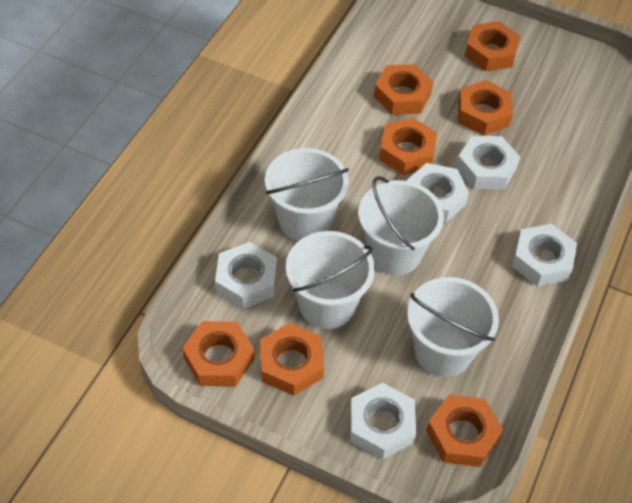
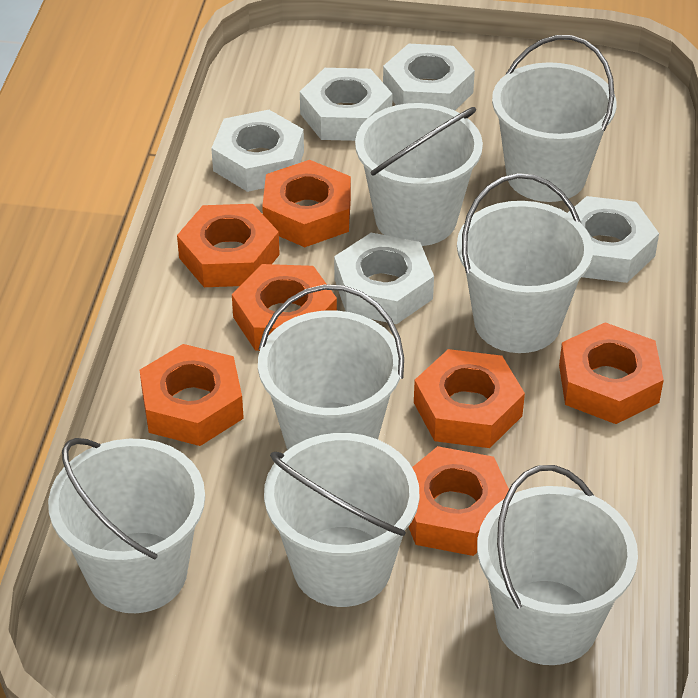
white bucket: [265,148,349,241] [286,231,375,329] [358,176,444,275] [407,277,499,377] = 4 -> [48,438,205,613] [258,284,404,450] [264,433,419,607] [355,103,483,246] [457,173,593,353] [477,465,638,665] [492,35,617,202] = 7

